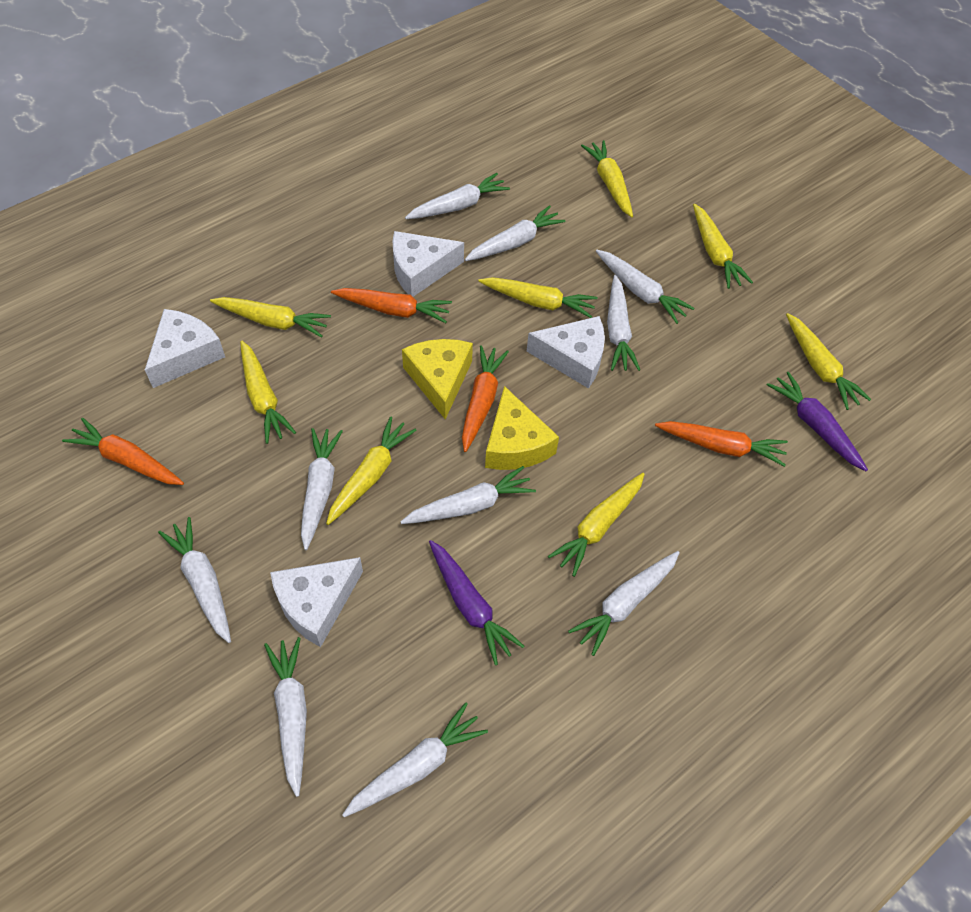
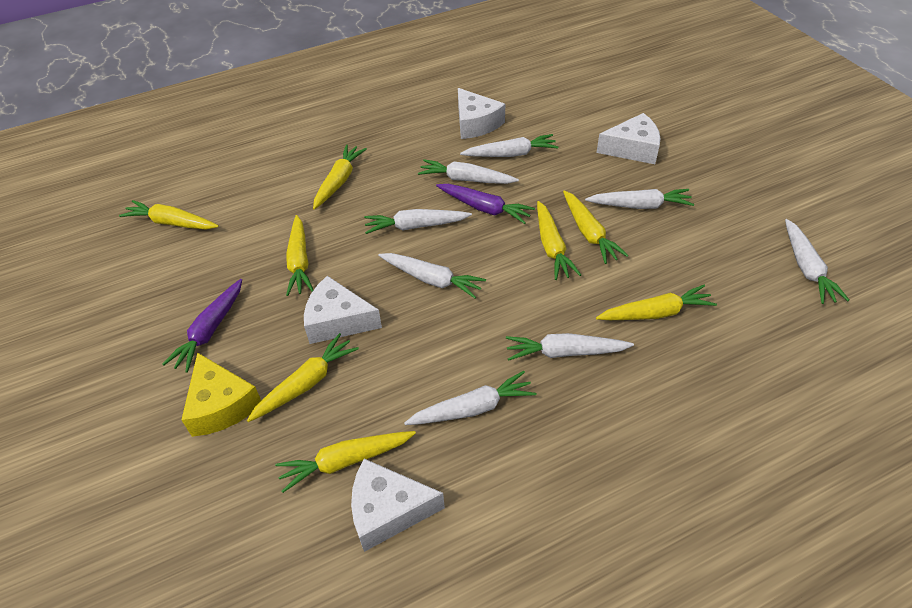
orange carrot: [62,418,184,485] [331,288,452,323] [462,345,509,452] [655,421,788,467] = 4 -> none = 0
white carrot: [158,517,231,643] [264,637,307,797] [301,428,343,550] [342,702,488,817] [400,466,536,524] [405,173,510,219] [465,205,566,261] [568,551,680,656] [596,250,694,324] [607,275,640,371] = 10 -> [364,209,472,234] [378,253,486,298] [404,371,536,425] [418,159,519,184] [460,134,558,157] [506,333,634,361] [585,189,694,209] [785,219,849,304] = 8
yellow cheese: [402,339,473,419] [485,386,559,470] = 2 -> [182,352,261,437] = 1

